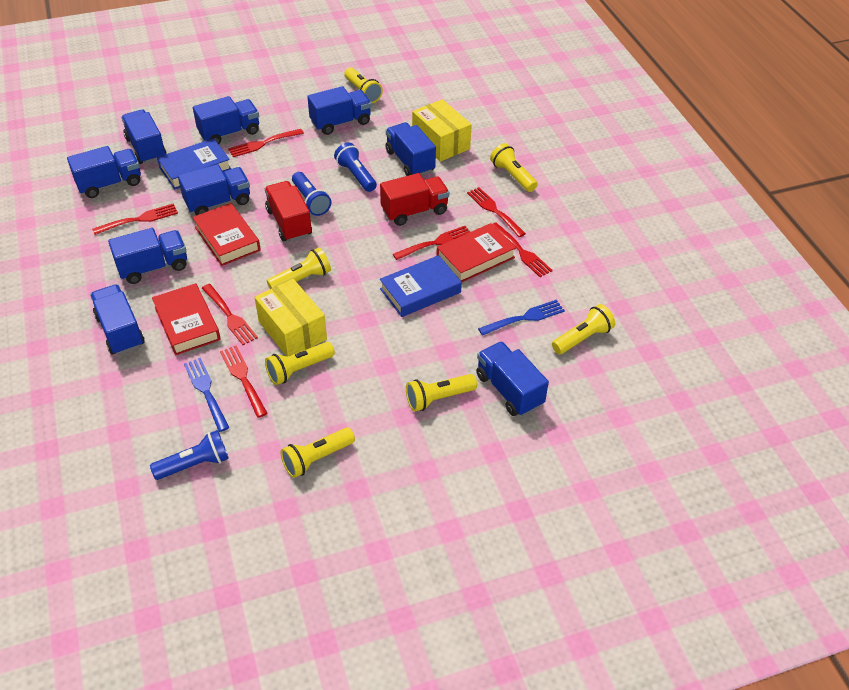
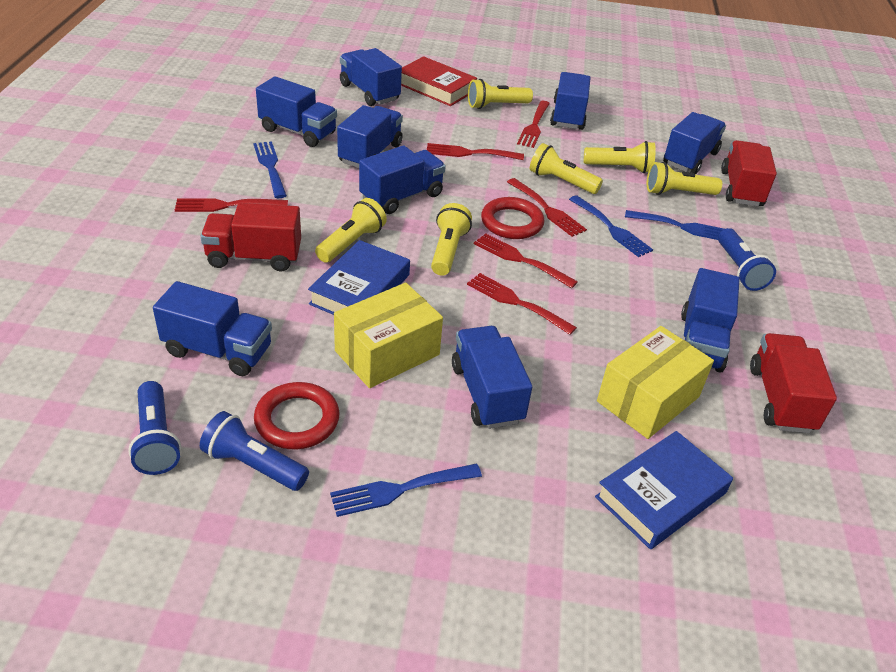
blue fork: [184,358,230,432] [478,300,565,336] = 2 -> [253,141,287,198] [330,464,482,517] [569,195,653,257] [625,210,724,240] = 4
red book: [152,283,221,355] [192,203,261,266] [436,223,516,282] = 3 -> [401,56,477,106] = 1
red fork: [92,204,178,235] [202,284,258,345] [220,346,268,418] [228,129,304,157] [393,226,470,260] [467,187,526,237] [493,222,553,277] = 7 -> [175,198,288,212] [427,143,524,160] [467,273,577,335] [474,233,578,289] [507,178,587,237] [517,101,550,148] = 6
red ring: none = 0 -> [254,382,340,449] [481,197,544,239] = 2
red truck: [265,181,312,242] [380,173,449,226] = 2 -> [200,203,301,272] [721,140,777,206] [750,333,837,433] = 3
yellow flashlight: [265,342,335,385] [267,248,331,289] [280,427,355,478] [344,67,383,103] [406,374,477,411] [490,143,538,192] [552,304,615,354] = 7 -> [315,198,387,263] [431,203,472,276] [468,79,533,109] [530,143,603,194] [584,141,656,173] [647,162,722,195] = 6

